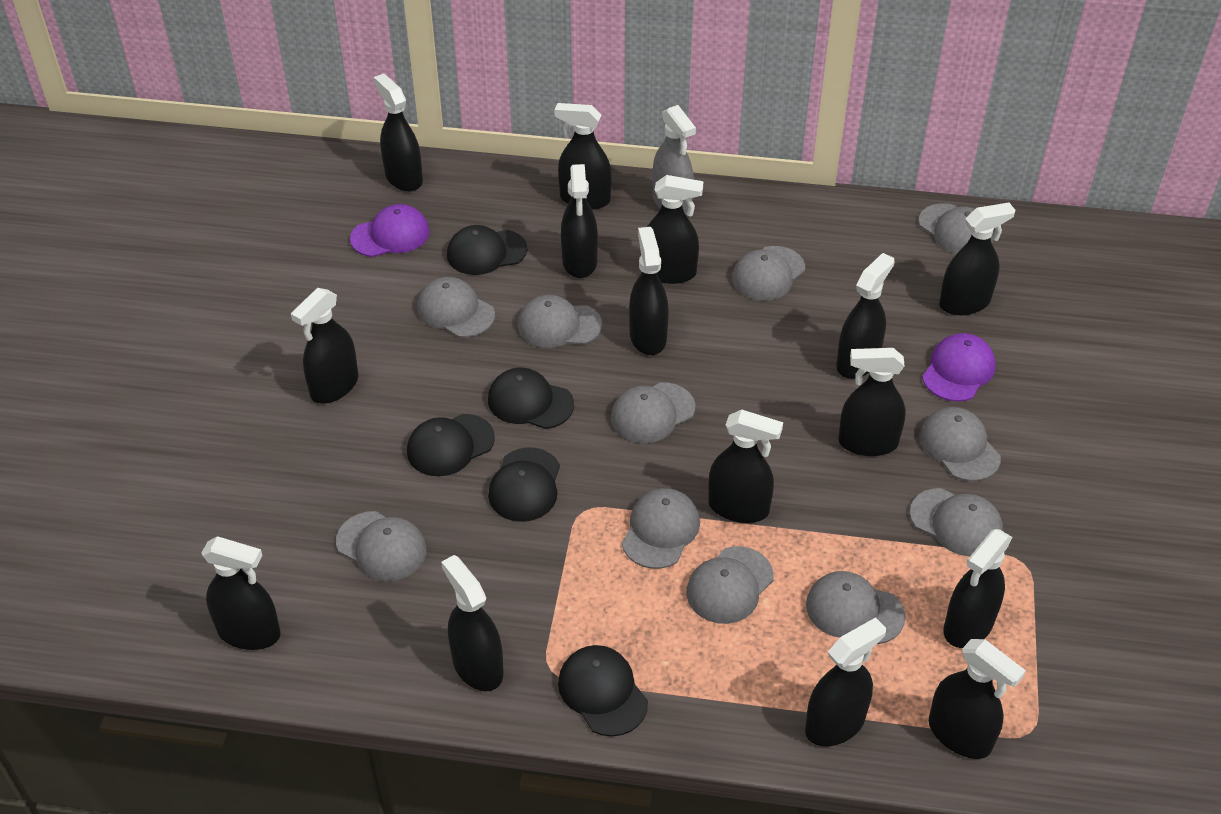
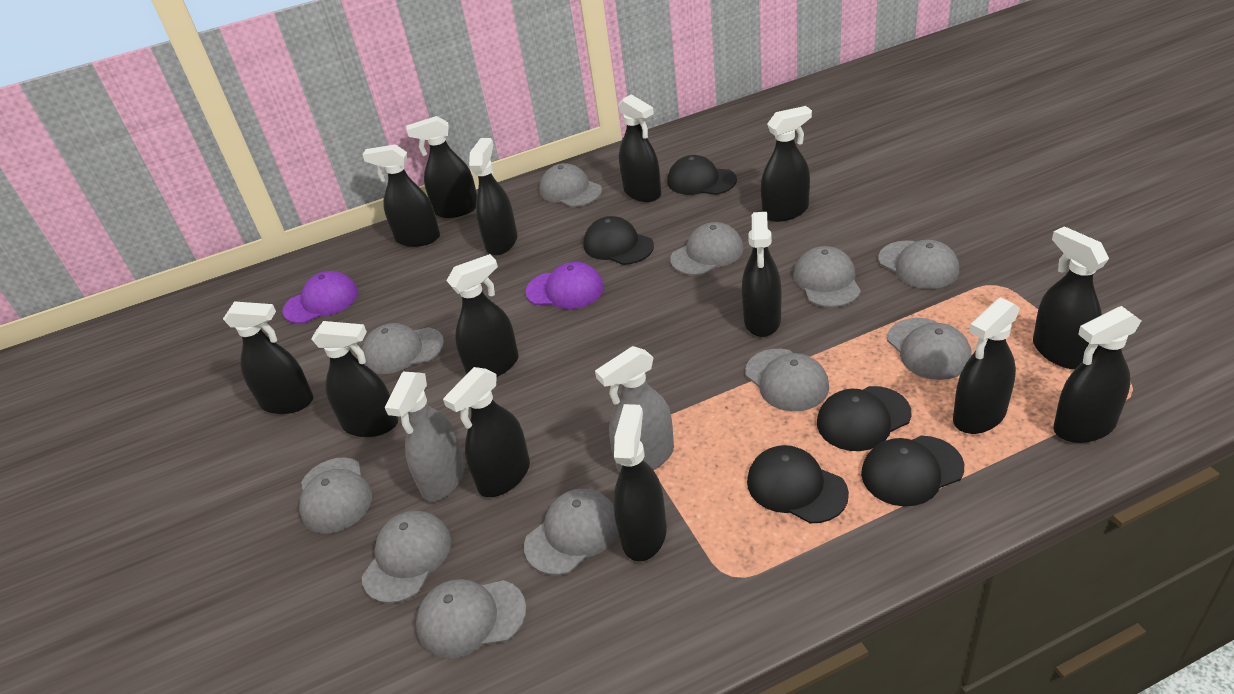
black spray bottle: [201,536,281,650] [291,288,358,404] [374,74,423,192] [441,555,503,691] [554,103,612,210] [561,164,598,278] [629,227,669,355] [647,175,703,284] [708,410,783,523] [805,617,886,746] [836,253,895,379] [838,348,906,456] [929,639,1026,759] [939,203,1015,315] [944,529,1012,648] = 15 -> [223,301,313,414] [311,321,398,437] [363,144,440,247] [407,116,477,218] [443,367,530,497] [447,254,519,377] [469,138,518,255] [613,404,667,561] [619,94,661,202] [742,212,782,337] [761,106,812,222] [953,297,1020,434] [1033,226,1109,369] [1053,306,1141,443] = 14
grey spray bottle: [652,105,696,215] = 1 -> [385,372,465,502] [595,346,674,472] = 2

